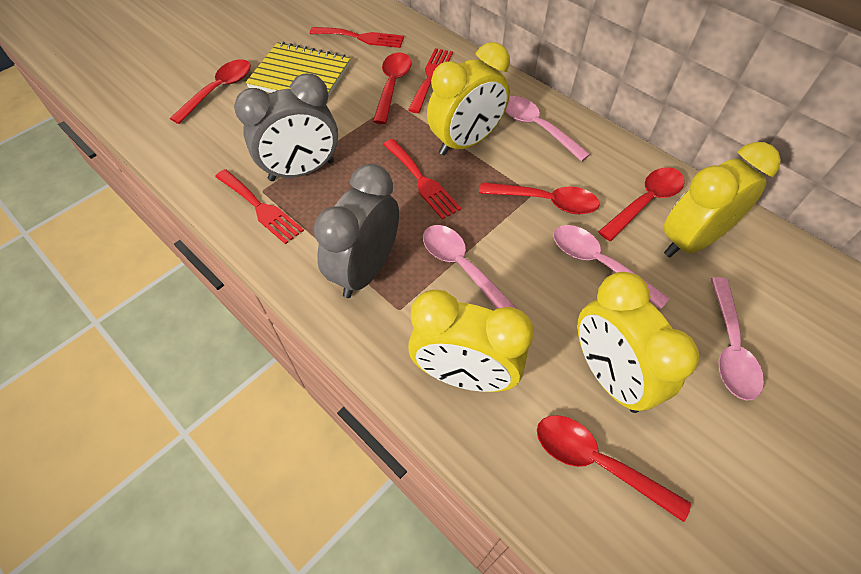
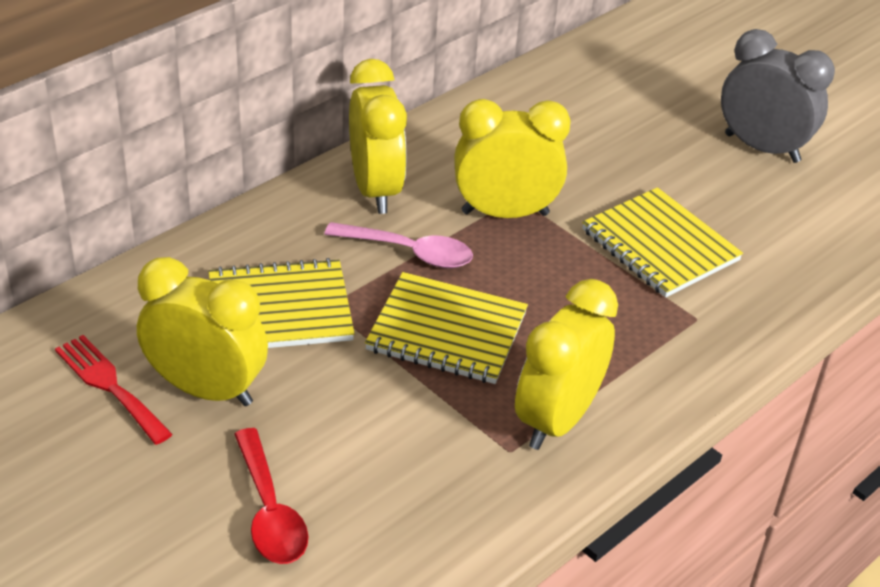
grey clock: [234,73,338,181] [314,164,399,298] = 2 -> [721,29,835,163] = 1
pink spoon: [423,225,517,309] [505,96,590,162] [553,225,670,309] [711,277,764,401] = 4 -> [324,222,473,268] = 1
red fork: [215,169,304,244] [310,27,404,48] [383,139,461,219] [408,48,453,113] = 4 -> [55,335,173,445] = 1
red spoon: [170,59,251,124] [373,52,412,124] [479,182,600,214] [537,415,691,522] [598,167,685,241] = 5 -> [234,428,309,564] = 1
yellow notebook: [246,42,351,97] = 1 -> [208,258,355,348] [365,272,528,384] [582,187,743,297] = 3

